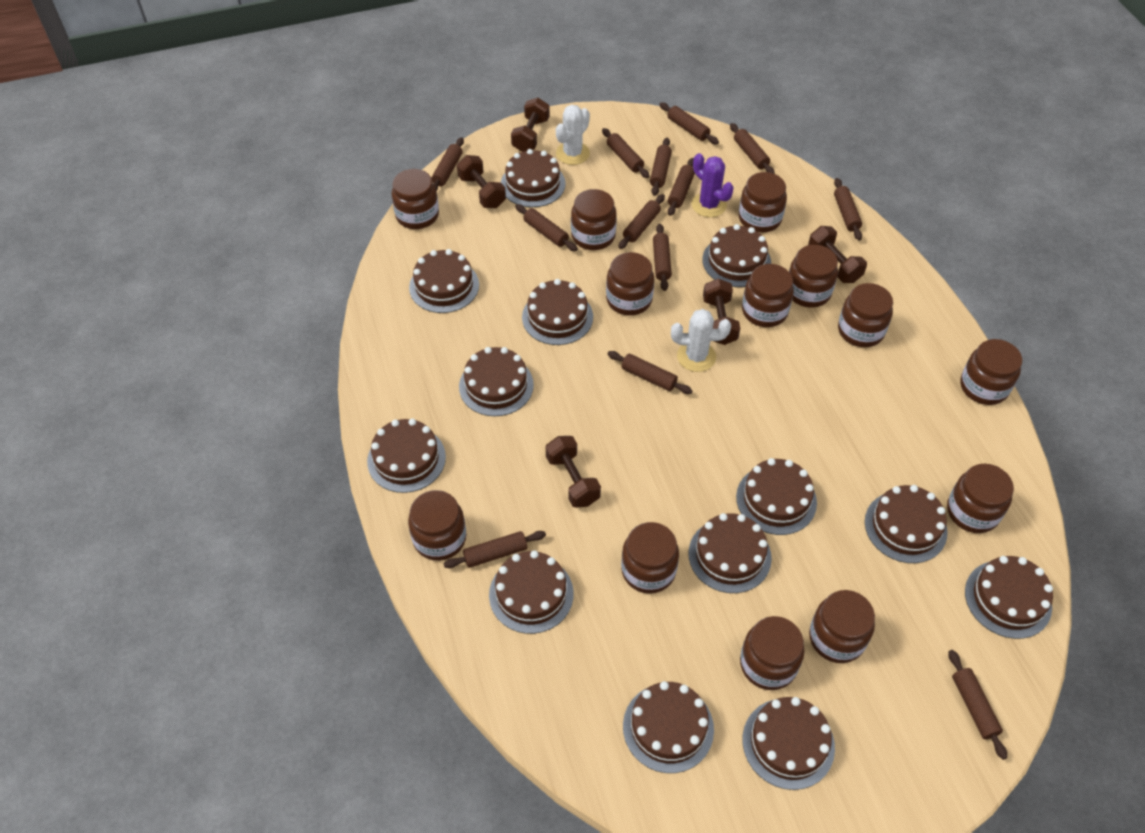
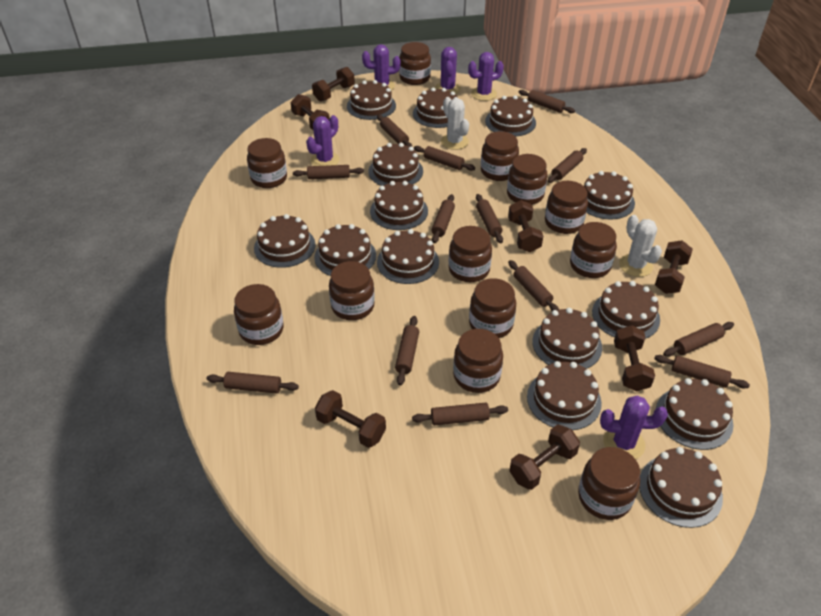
brown cake: [367,419,446,493] [409,249,479,313] [459,347,534,416] [489,550,574,634] [501,149,566,207] [522,279,593,345] [623,681,714,773] [689,513,772,593] [702,224,771,287] [736,458,817,535] [743,697,835,790] [865,485,948,563] [965,556,1053,639] = 13 -> [254,214,316,268] [314,224,376,276] [347,80,396,120] [368,143,423,186] [370,181,428,230] [377,229,439,284] [413,87,458,128] [485,95,536,136] [527,361,602,430] [532,308,602,369] [584,171,635,219] [592,281,660,339] [639,447,723,528] [656,378,733,450] = 14
brown dumbbell: [457,155,506,208] [511,98,550,152] [546,436,601,508] [703,279,740,345] [808,226,867,283] = 5 -> [291,94,330,130] [312,67,355,101] [315,390,386,448] [508,200,543,252] [509,424,580,490] [614,325,655,391] [655,240,693,294] = 7
brown jar: [391,169,439,229] [408,490,466,561] [571,189,617,250] [606,252,654,316] [621,522,679,594] [739,172,787,233] [740,616,804,690] [742,264,794,327] [789,245,838,308] [809,590,875,663] [838,283,893,347] [947,464,1014,533] [960,339,1022,405] = 13 -> [234,284,283,345] [247,138,287,188] [329,261,375,320] [399,42,431,85] [449,226,492,282] [453,329,503,393] [469,278,516,338] [481,131,519,181] [507,154,548,205] [545,181,588,234] [570,222,617,278] [578,447,640,520] = 12
purple cactus: [691,153,734,217] = 1 -> [306,115,340,166] [362,44,401,91] [435,47,461,94] [468,52,504,101] [600,395,668,459] = 5

